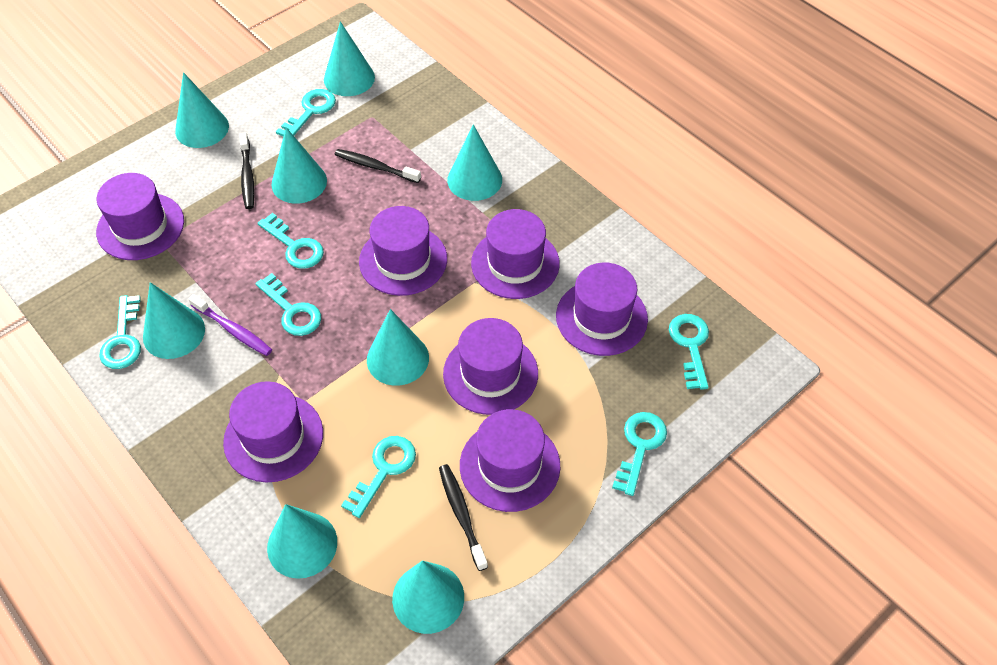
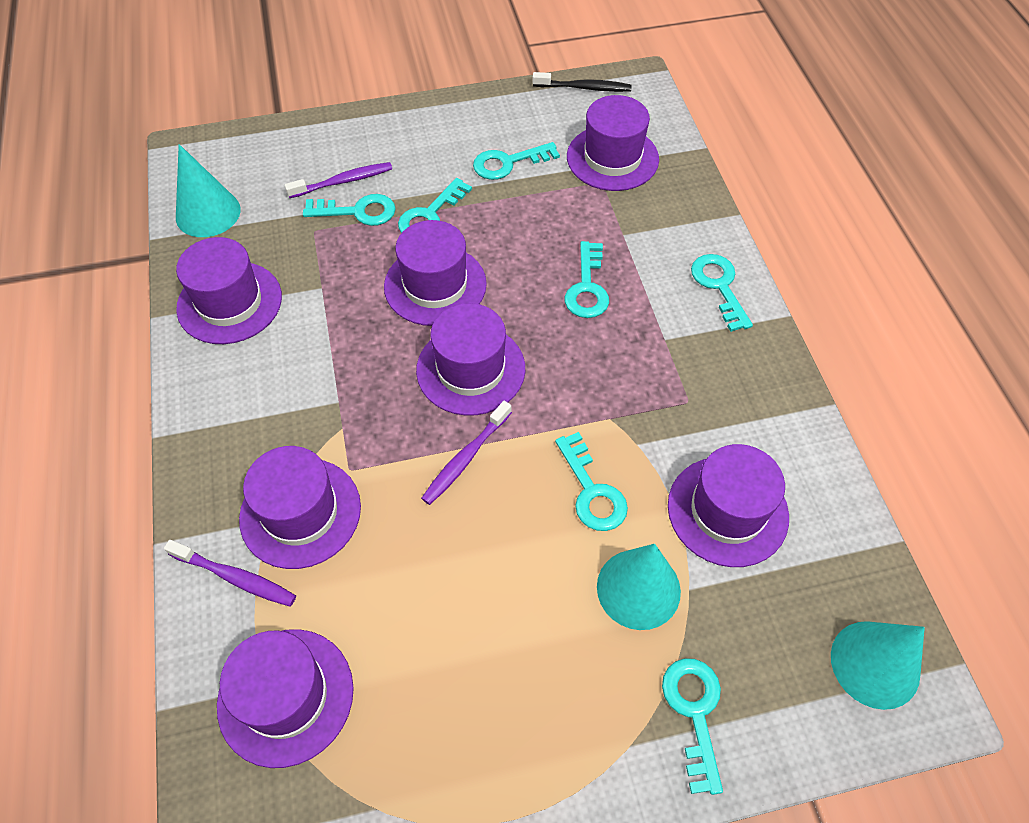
black toothbrush: [239,132,255,209] [335,149,421,183] [439,464,488,571] = 3 -> [532,72,632,92] = 1
purple toothbrush: [188,294,272,356] = 1 -> [164,540,296,607] [285,162,392,198] [421,401,512,505] = 3
turquoise cone: [143,282,205,359] [175,72,229,148] [267,504,337,579] [271,127,327,204] [324,21,375,96] [367,309,429,386] [392,561,464,634] [447,124,502,201] = 8 -> [176,144,241,237] [597,544,681,630] [831,621,925,710] = 3

